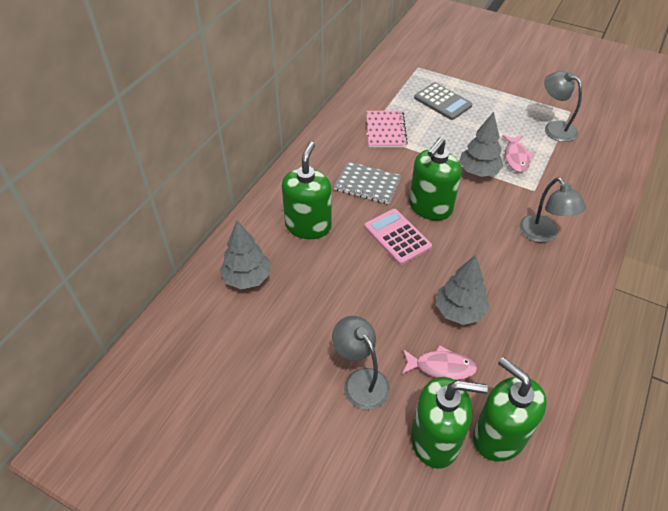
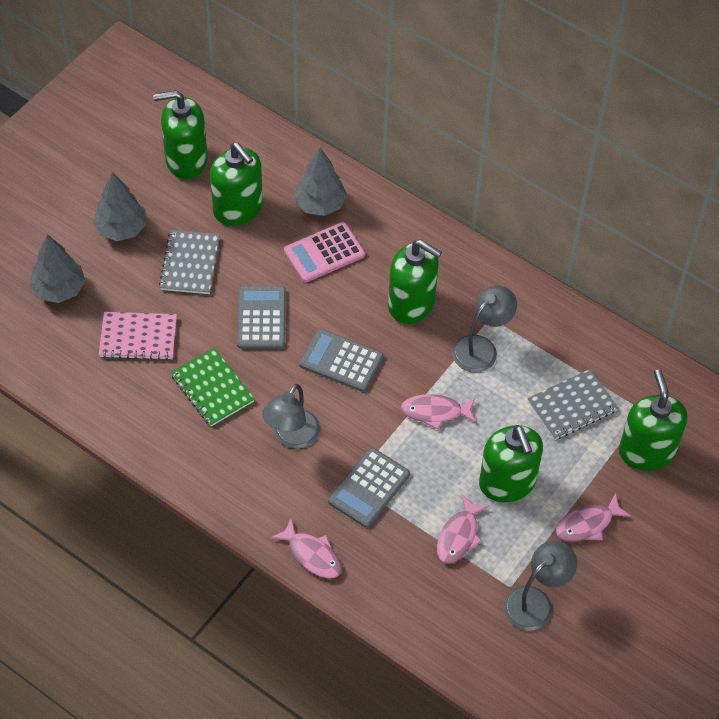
green notebook: none = 0 -> [170,347,254,426] = 1
green soap dispenser: [282,142,332,239] [409,138,461,221] [411,377,488,469] [473,357,547,462] = 4 -> [153,90,207,179] [210,142,263,226] [388,239,442,324] [479,425,543,503] [619,369,687,471] = 5
grey calculator: [414,83,472,120] = 1 -> [237,286,286,349] [299,329,383,392] [328,448,410,528] = 3
grey notebook: [334,161,402,204] = 1 -> [159,230,220,294] [527,369,618,440] = 2
pink fish: [402,345,477,380] [502,135,534,172] = 2 -> [271,519,342,578] [401,394,476,429] [437,494,489,564] [556,493,631,541] = 4

